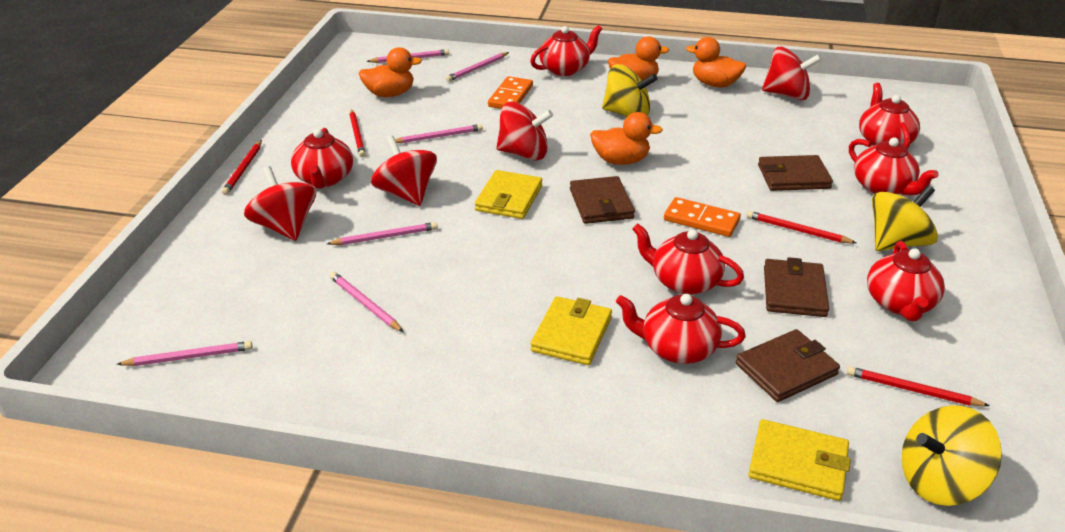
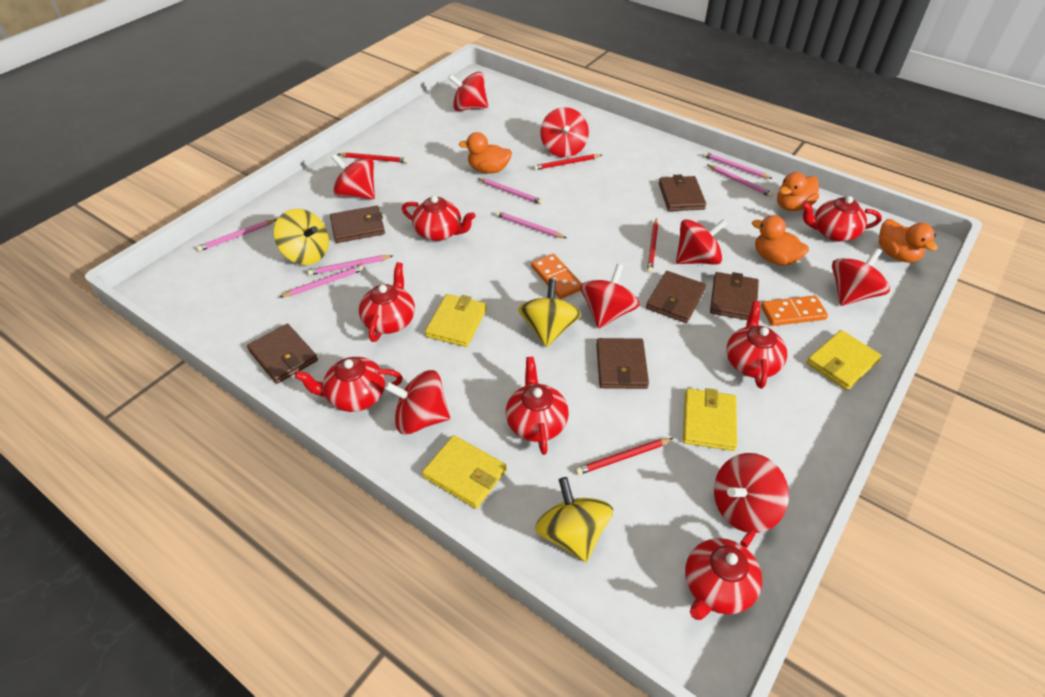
brown wallet: [570,176,635,224] [736,329,840,402] [758,155,833,191] [764,257,829,317] = 4 -> [247,324,318,384] [330,206,385,243] [596,338,649,389] [646,271,706,323] [659,175,706,211] [710,272,759,320] = 6
pink pencil: [116,341,253,366] [327,222,438,245] [330,272,403,332] [366,49,449,63] [395,124,483,143] [446,52,509,82] = 6 -> [197,219,277,252] [280,265,364,297] [307,255,393,275] [477,178,543,205] [495,211,566,238] [703,152,772,179] [708,165,773,197] = 7
red spinning top: [244,166,316,241] [371,136,437,206] [496,102,553,161] [762,47,821,100] = 4 -> [332,154,375,200] [384,370,450,435] [448,72,488,111] [540,107,589,157] [580,264,639,329] [676,219,727,265] [714,453,789,533] [832,248,890,306] = 8
yellow wallet: [475,170,542,219] [531,296,612,365] [748,419,851,501] = 3 -> [422,435,507,509] [425,294,487,347] [683,388,737,451] [806,330,882,390] = 4

